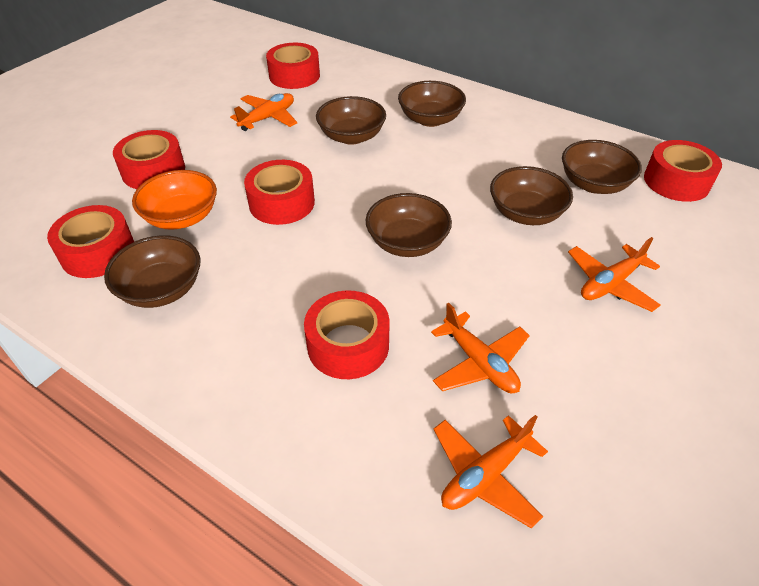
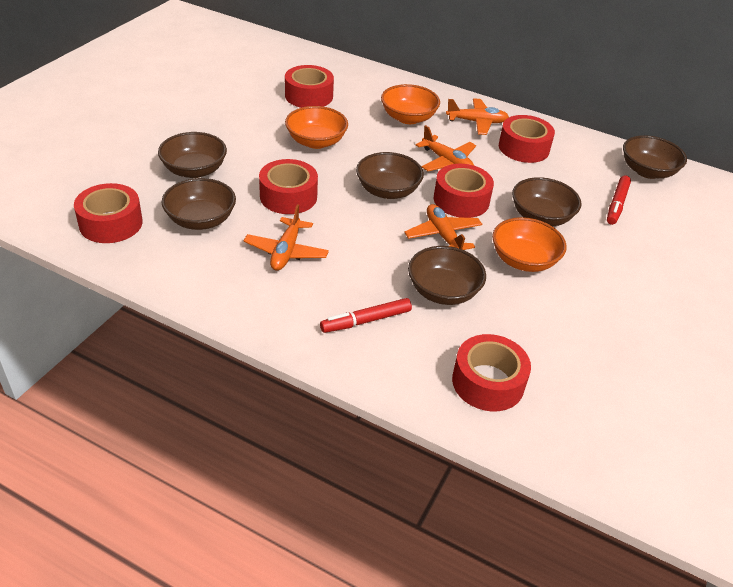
orange bowl: [132,170,217,230] = 1 -> [285,106,348,149] [381,84,440,124] [492,217,567,272] = 3
red marker: none = 0 -> [320,298,412,333] [607,175,631,225] = 2

